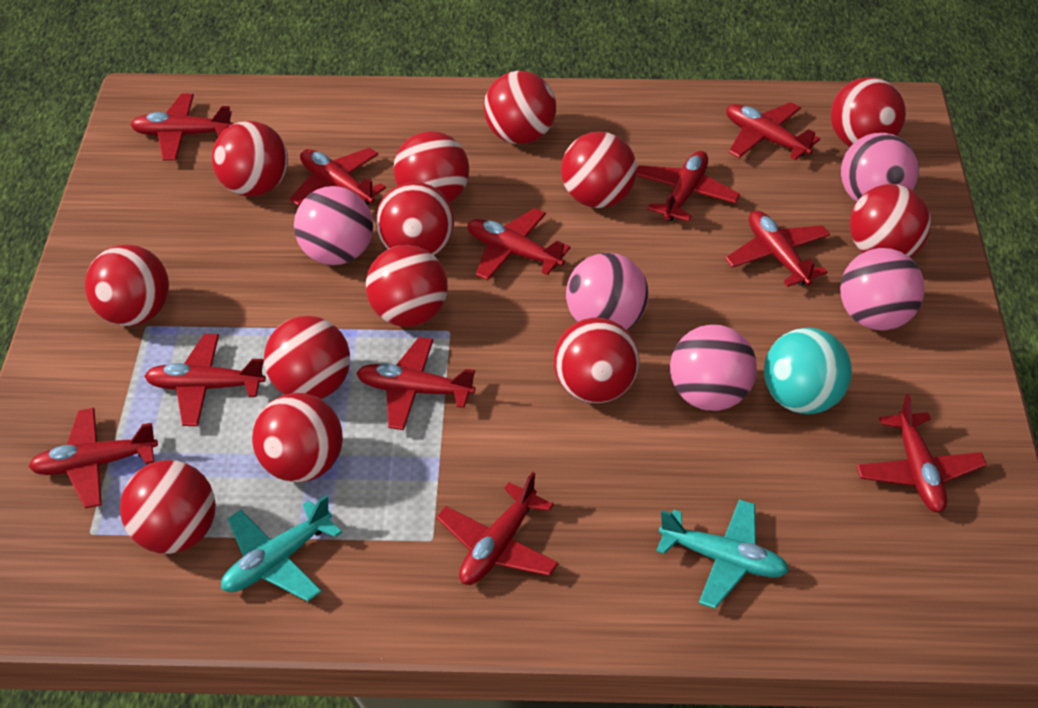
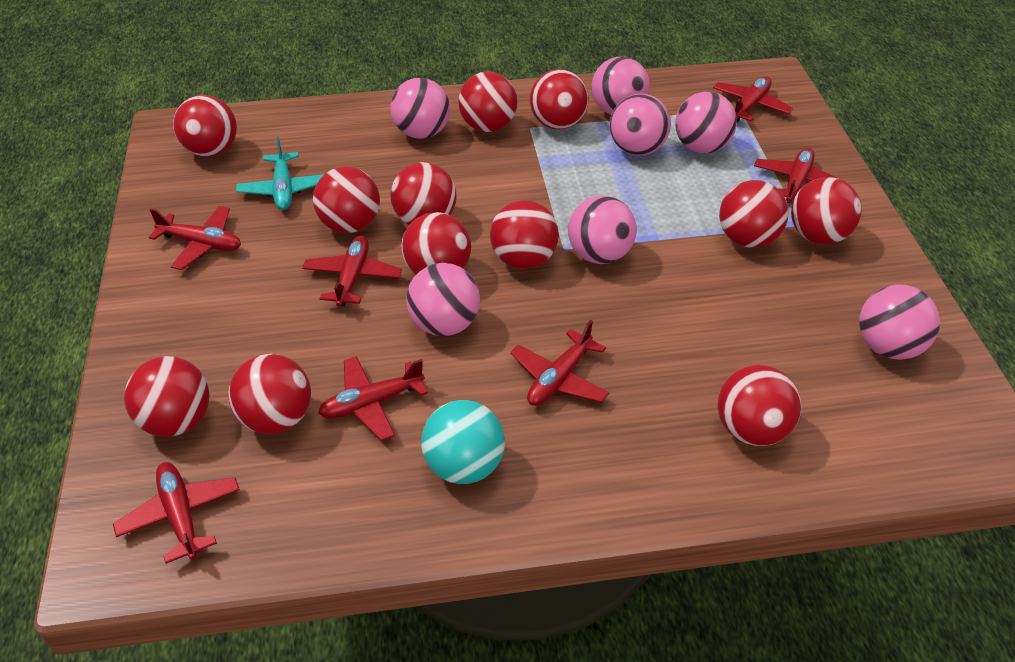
pink ball: [294,186,373,265] [566,253,649,330] [670,324,757,411] [840,248,925,331] [841,133,919,202] = 5 -> [390,78,450,139] [406,263,480,336] [568,195,637,264] [591,57,650,115] [610,94,671,156] [675,92,737,153] [859,284,940,360] = 7
red ball: [85,245,169,326] [120,460,216,554] [212,121,288,196] [252,393,343,483] [264,316,350,399] [366,245,448,327] [376,182,454,255] [394,131,469,203] [484,71,556,144] [554,318,640,403] [561,131,637,208] [831,77,906,147] [850,184,931,258] = 13 -> [124,356,209,437] [173,95,237,157] [229,354,311,434] [313,166,380,233] [390,162,456,225] [402,212,471,275] [458,71,517,132] [490,200,559,269] [530,69,589,129] [718,365,801,446] [719,180,789,248] [791,177,862,244] = 12
red plane: [28,408,158,509] [130,94,233,161] [144,334,266,426] [289,148,386,206] [356,337,475,430] [436,472,559,585] [467,208,571,280] [636,151,740,222] [725,211,830,287] [726,102,820,160] [856,394,987,512] = 11 -> [113,462,240,564] [149,206,241,270] [302,236,402,307] [318,356,428,441] [510,320,609,406] [713,76,793,122] [754,147,841,204] = 7
turquoise plane: [221,495,342,602] [656,499,789,609] = 2 -> [236,137,324,210] = 1

